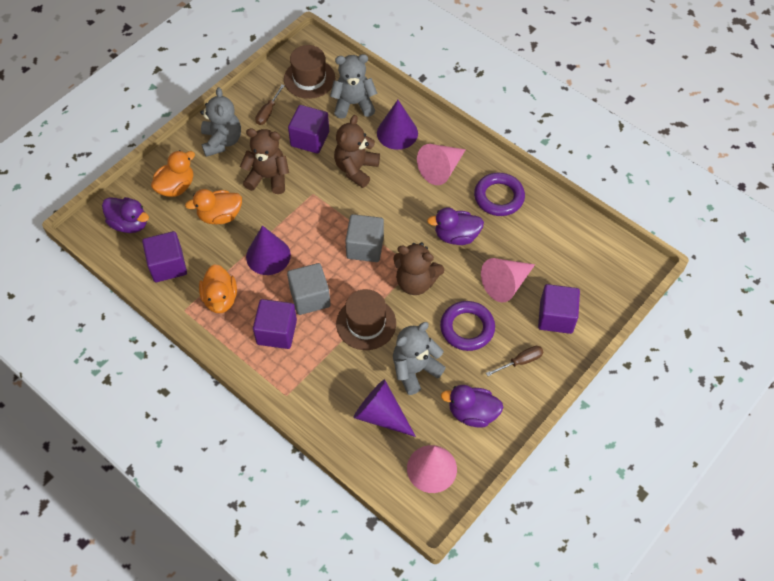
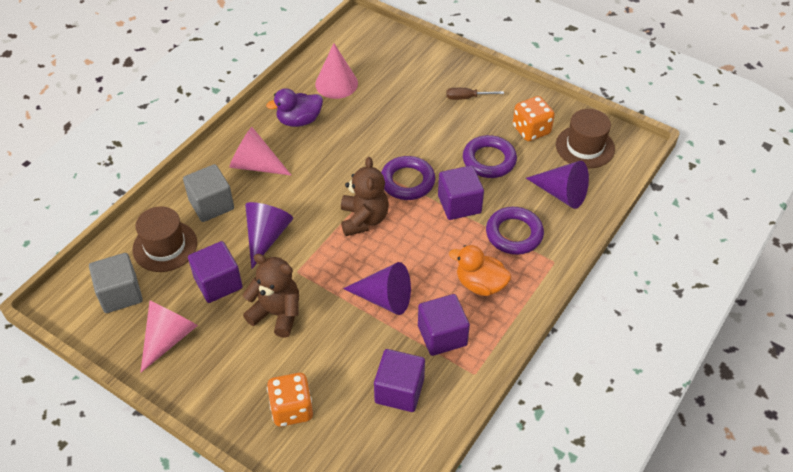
brown screwdriver: [255,85,285,125] [486,346,543,376] = 2 -> [446,88,504,100] = 1
brown teddy bear: [240,128,289,194] [334,115,380,188] [393,242,444,295] = 3 -> [243,254,299,338] [341,157,389,236] = 2
grey teddy bear: [200,87,241,157] [330,54,377,119] [393,322,446,395] = 3 -> none = 0
orange dice: none = 0 -> [267,373,313,427] [513,96,555,141] = 2
orange duck: [151,150,195,197] [185,189,242,224] [199,264,237,313] = 3 -> [449,245,511,296] = 1
purple duck: [102,197,149,233] [427,207,484,245] [441,385,504,428] = 3 -> [266,88,323,127] = 1
purple ring: [440,301,495,351] [474,173,525,216] = 2 -> [381,156,435,200] [463,135,517,178] [486,207,544,255] = 3

